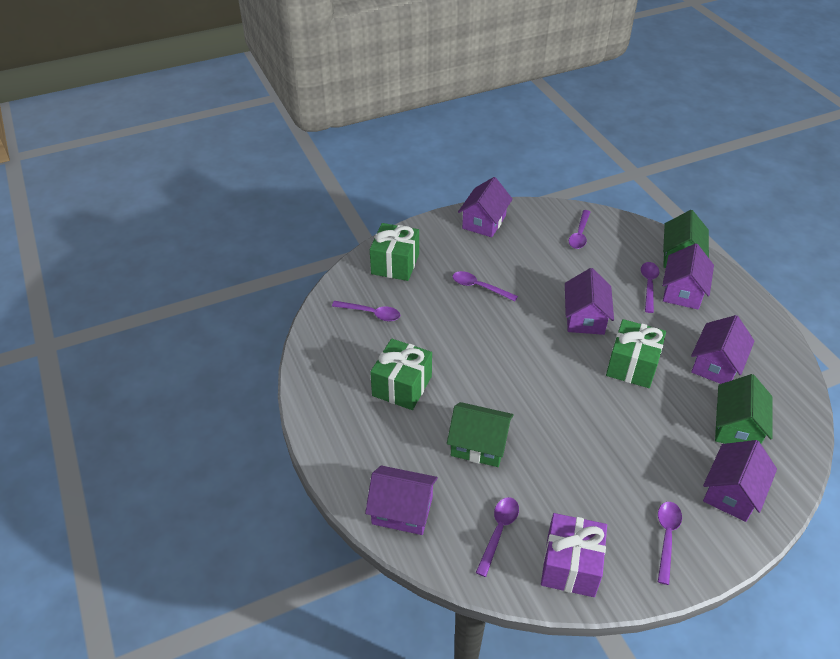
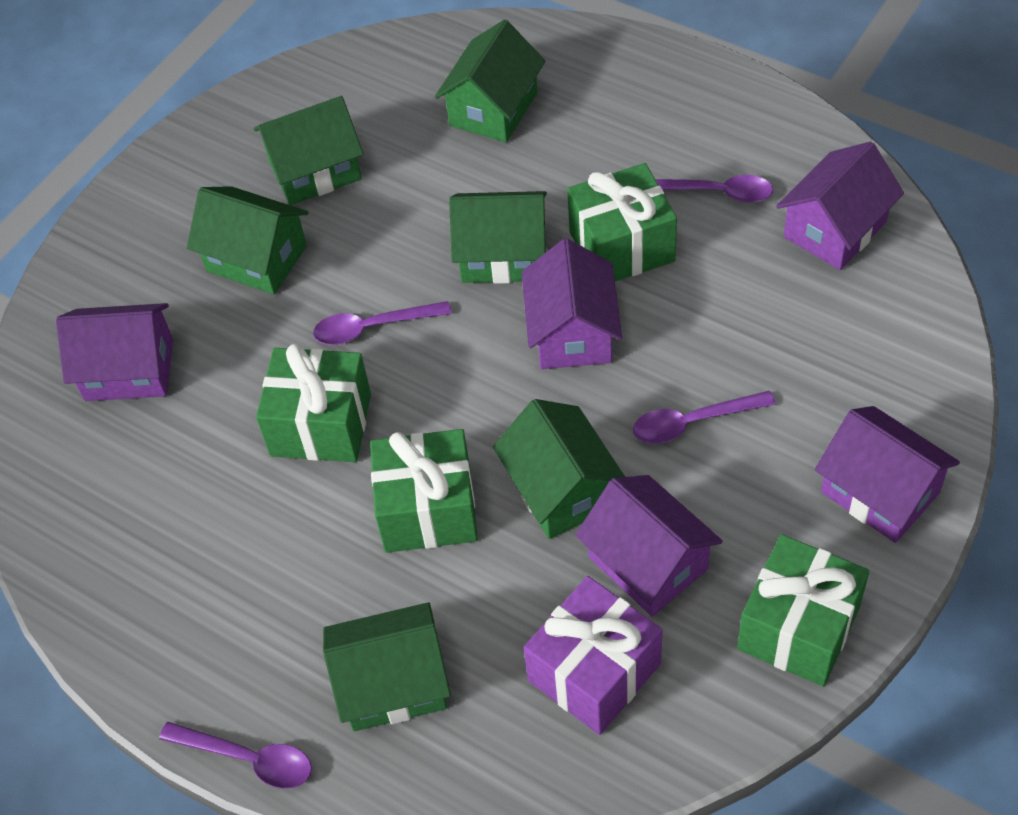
green gift: [370,223,419,281] [370,339,432,410] [606,319,666,388] = 3 -> [256,344,371,462] [370,429,478,553] [567,163,677,281] [737,534,869,687] = 4
green house: [447,402,514,467] [663,210,709,268] [715,374,773,444] = 3 -> [187,186,309,294] [254,96,363,205] [323,602,451,731] [435,20,546,143] [449,191,547,284] [493,399,625,539] = 6
purple house: [365,465,438,535] [458,177,513,237] [565,268,614,335] [662,243,714,310] [691,315,755,384] [703,440,777,522] = 6 -> [56,303,173,401] [522,239,622,369] [575,475,723,617] [776,142,904,270] [815,406,960,543] = 5
purple spoon: [332,301,400,321] [452,271,518,301] [476,497,519,577] [569,210,590,249] [641,262,659,313] [658,502,682,585] = 6 -> [159,722,312,789] [313,301,452,345] [633,391,776,444] [655,175,773,203] = 4

